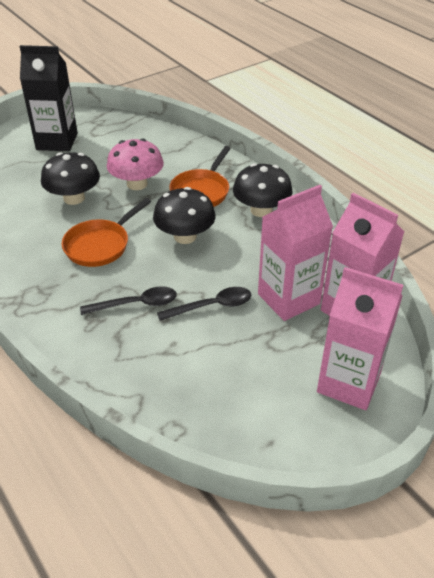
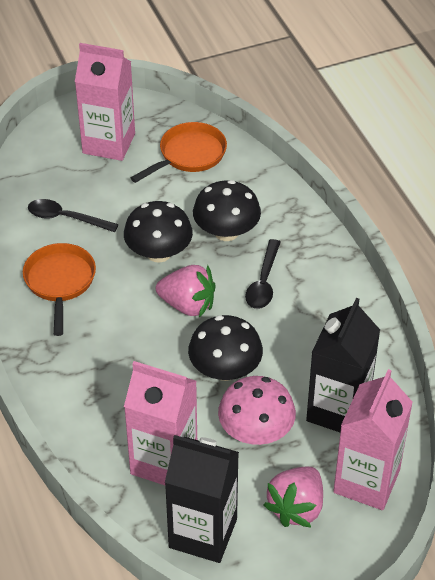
black carton: [19,45,78,151] = 1 -> [165,435,239,563] [306,298,380,432] = 2
pink strawberry: none = 0 -> [156,265,215,317] [263,467,323,527] = 2

